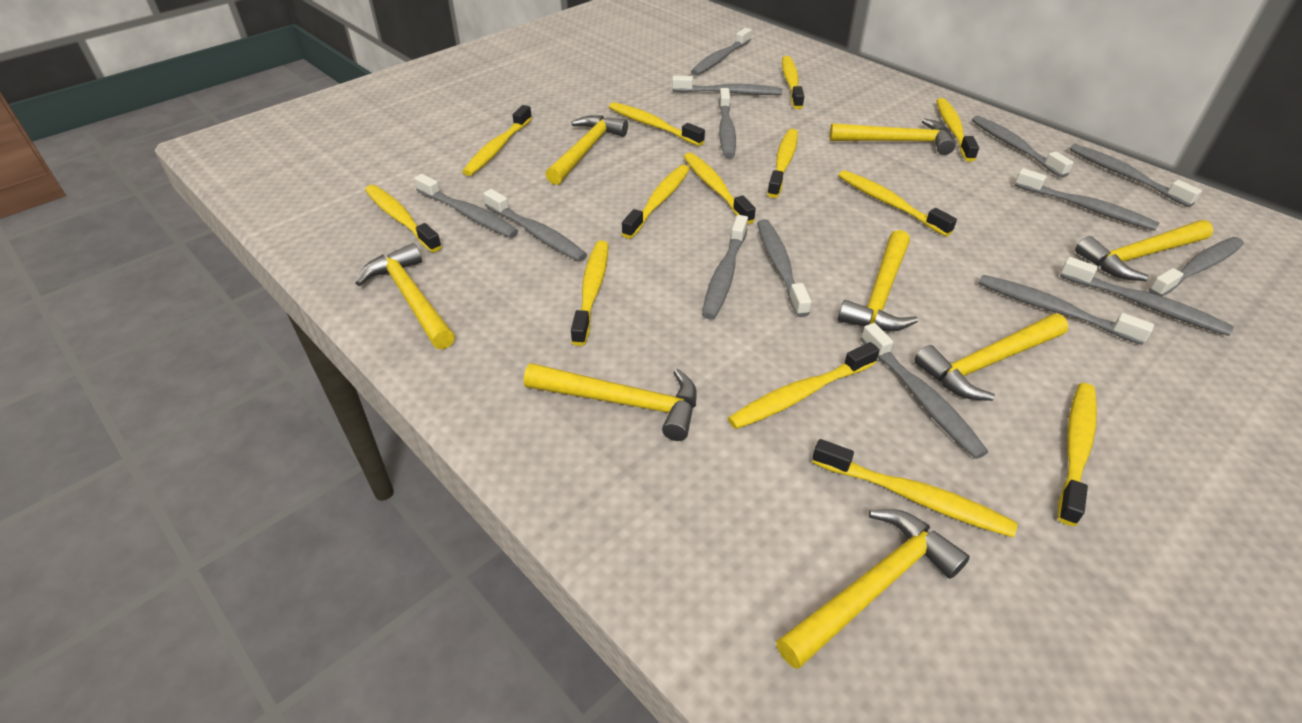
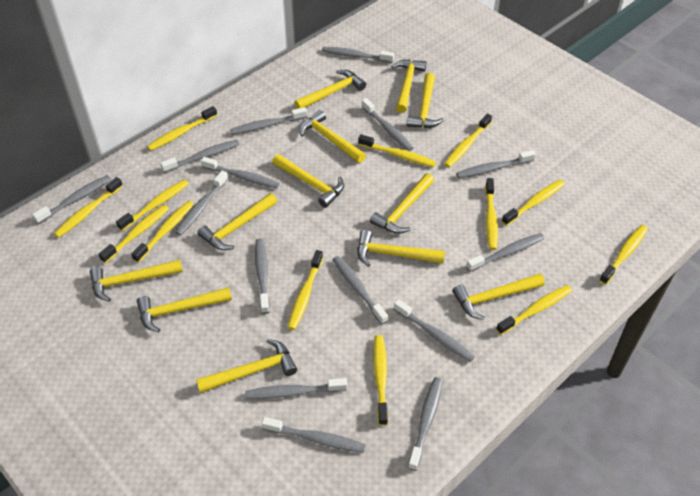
grey toothbrush: [414,174,518,238] [483,189,587,261] [672,75,782,95] [691,28,752,76] [702,215,748,320] [719,88,736,158] [757,219,811,317] [861,323,988,459] [972,116,1074,178] [978,275,1154,345] [1015,168,1159,231] [1060,257,1234,336] [1069,144,1202,207] [1149,237,1244,296] = 14 -> [32,175,111,224] [160,140,240,173] [175,170,228,236] [201,157,280,188] [230,107,307,135] [245,378,347,399] [255,238,270,314] [262,417,366,453] [322,47,394,63] [333,256,388,324] [361,98,413,151] [394,299,475,362] [408,377,443,471] [456,150,536,178] [466,233,545,272] = 15
yellow hammer: [355,243,455,349] [524,363,697,441] [545,115,628,185] [776,509,970,669] [829,118,955,155] [838,230,918,331] [914,313,1069,401] [1075,220,1213,281] = 8 -> [90,260,183,302] [137,287,232,333] [196,339,297,393] [197,193,277,250] [272,154,344,208] [294,70,366,109] [300,110,366,163] [358,230,445,267] [370,173,434,234] [391,60,427,113] [407,73,444,128] [452,274,545,320] = 12

